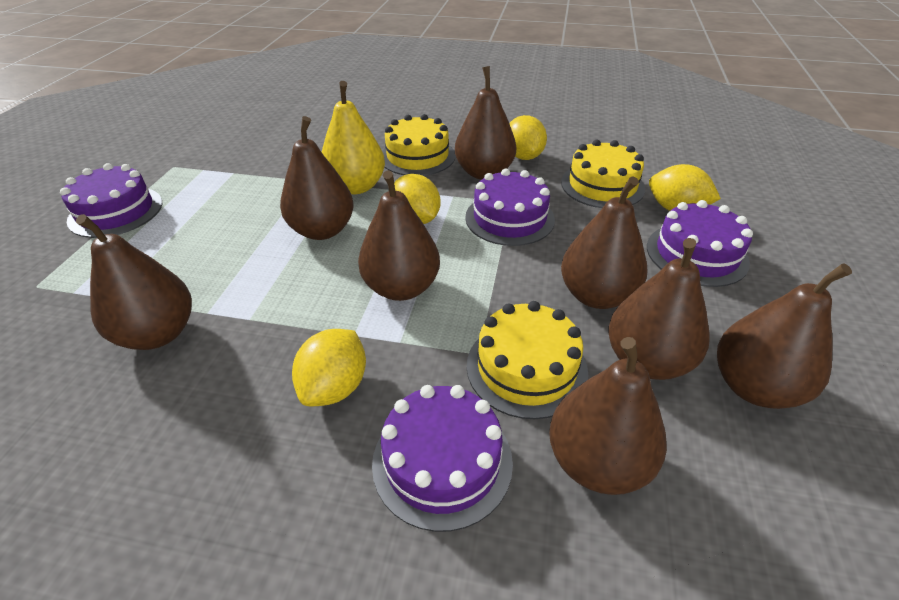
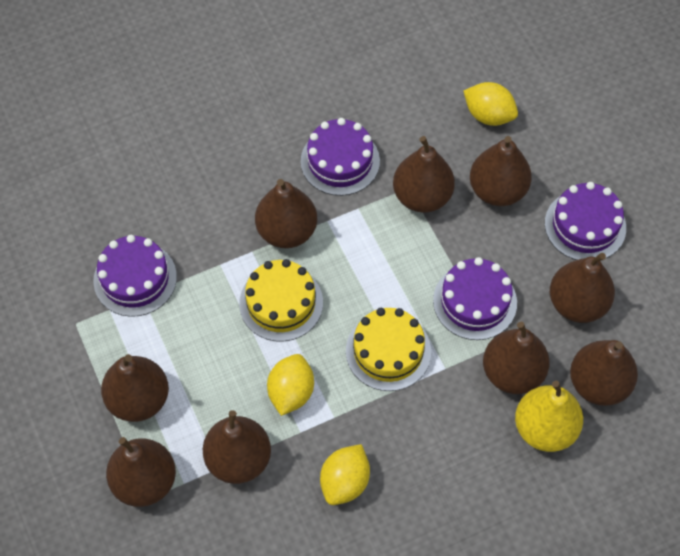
brown pear: [76,214,192,350] [280,116,354,240] [358,170,440,301] [455,66,516,180] [549,337,667,495] [561,177,648,309] [609,238,710,380] [717,263,852,409] = 8 -> [101,354,169,422] [106,437,176,507] [203,410,271,484] [255,179,317,248] [393,136,455,213] [470,136,532,206] [483,322,550,394] [550,253,615,323] [570,340,638,406] = 9
yellow cake: [382,114,456,176] [467,301,588,419] [561,140,645,208] = 3 -> [239,259,323,341] [346,308,431,391] = 2
yellow lemon: [292,329,366,406] [394,174,441,224] [509,115,547,160] [649,164,721,211] = 4 -> [267,354,314,416] [320,444,370,505] [464,82,518,126] = 3

